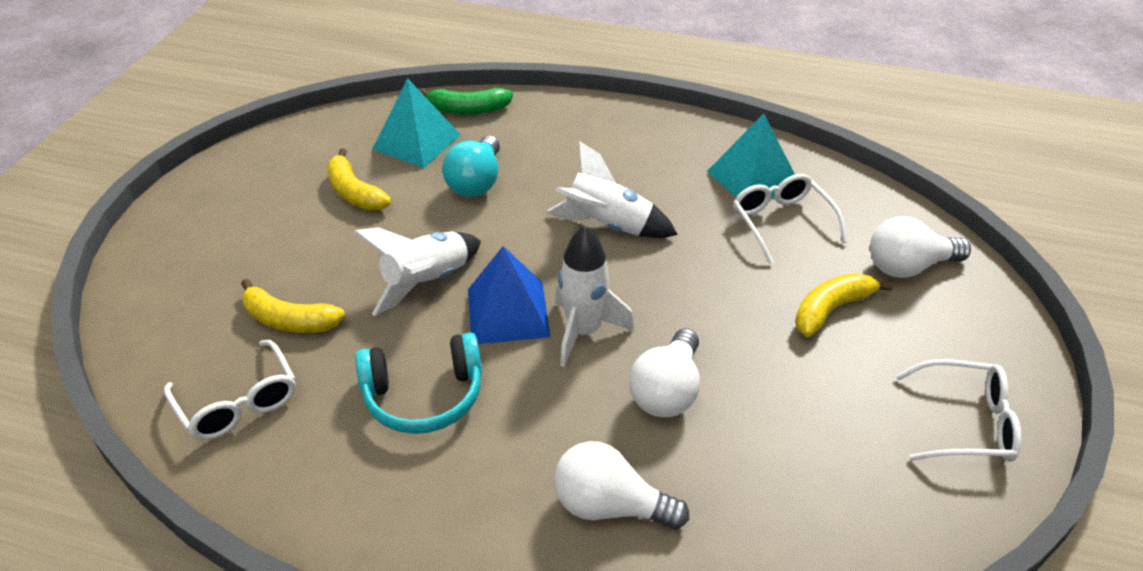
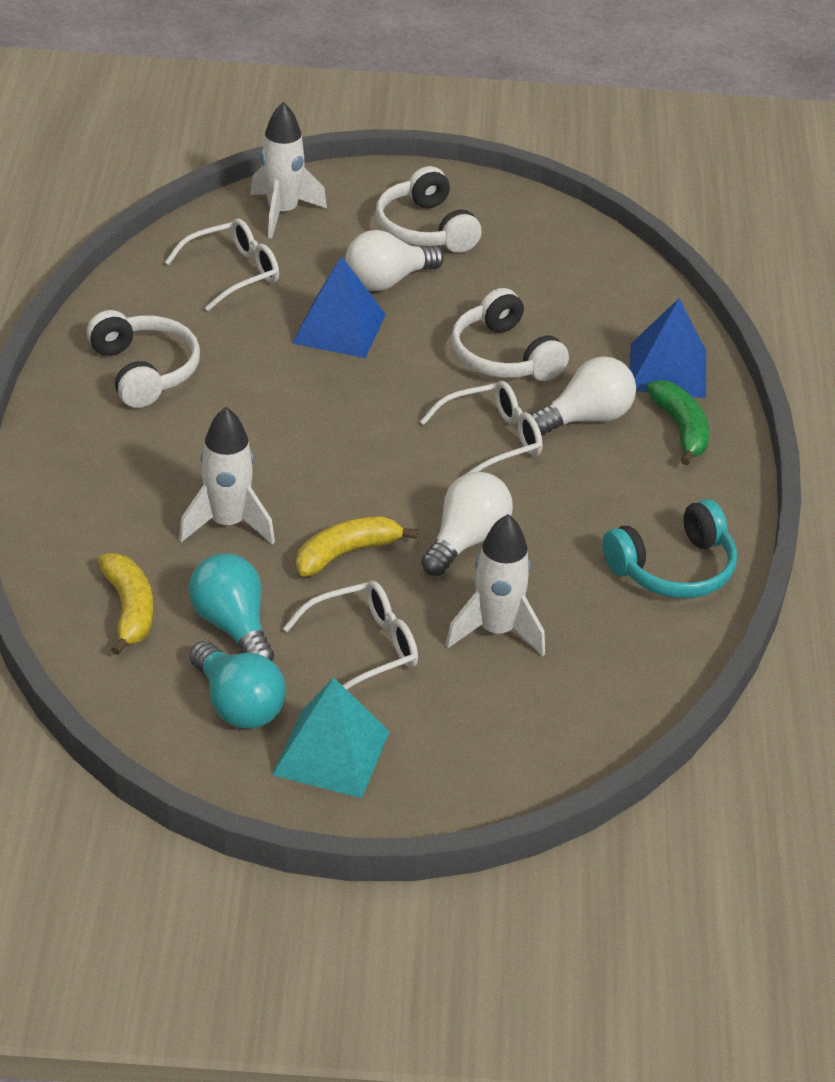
blue pyramid: [468,246,550,344] = 1 -> [292,256,386,358] [630,298,706,398] = 2
turquoise light bulb: [442,136,500,197] = 1 -> [189,553,274,661] [190,641,286,729] = 2
turquoise pyramid: [373,78,461,168] [707,113,795,198] = 2 -> [272,678,390,798] = 1
white headphones: none = 0 -> [87,310,200,408] [376,166,482,253] [451,288,569,381] = 3
yellow banana: [241,279,345,333] [327,148,392,210] [795,273,893,337] = 3 -> [98,553,153,655] [296,516,418,577] = 2

